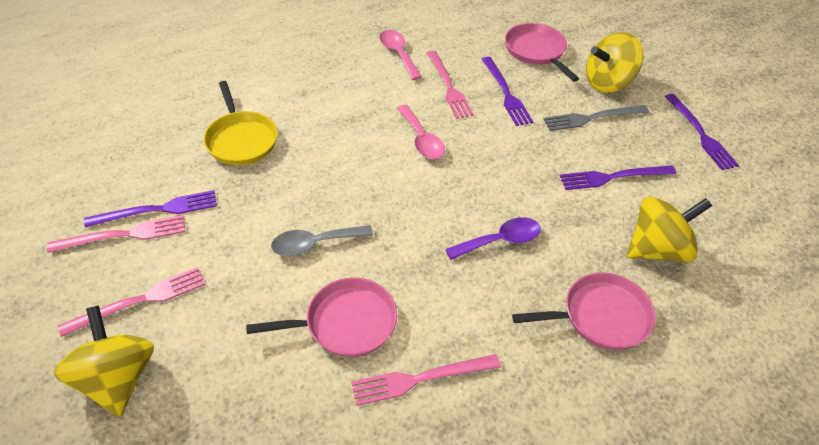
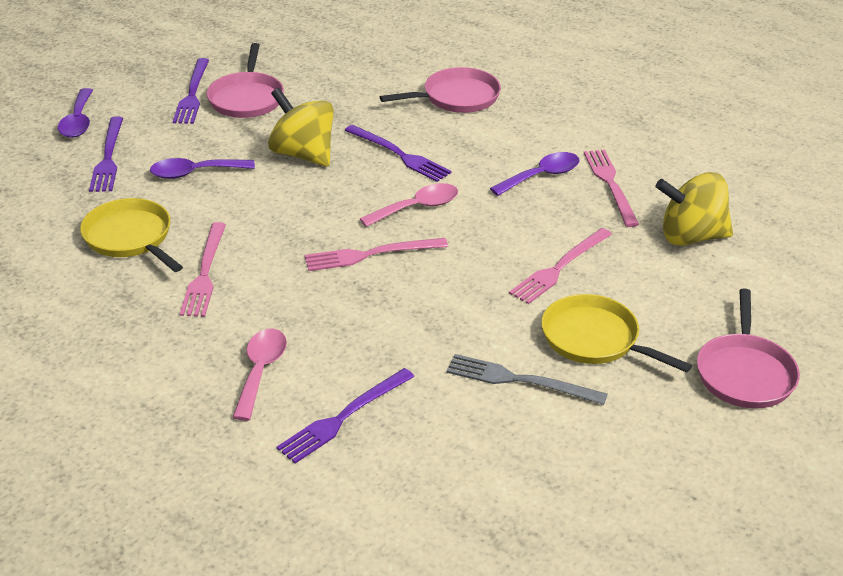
grey spoon: [271,225,373,256] = 1 -> none = 0
purple spoon: [445,217,541,260] = 1 -> [58,88,93,138] [150,158,255,179] [490,152,579,196] = 3
yellow pan: [204,81,278,165] = 1 -> [80,198,183,272] [541,294,692,373] = 2
yellow spinning top: [54,305,154,417] [586,32,643,93] [627,197,712,262] = 3 -> [268,88,334,167] [656,172,733,246] = 2

